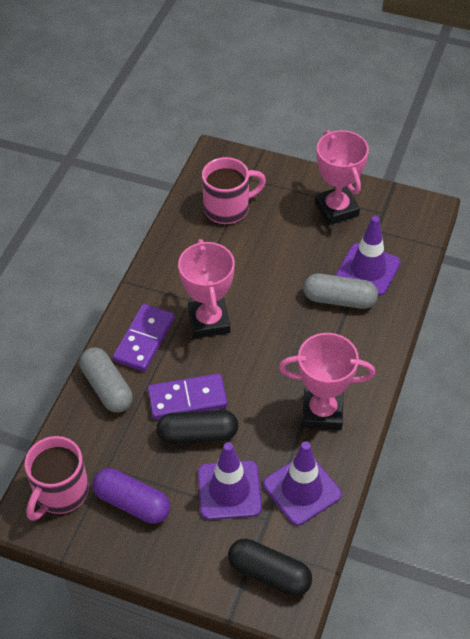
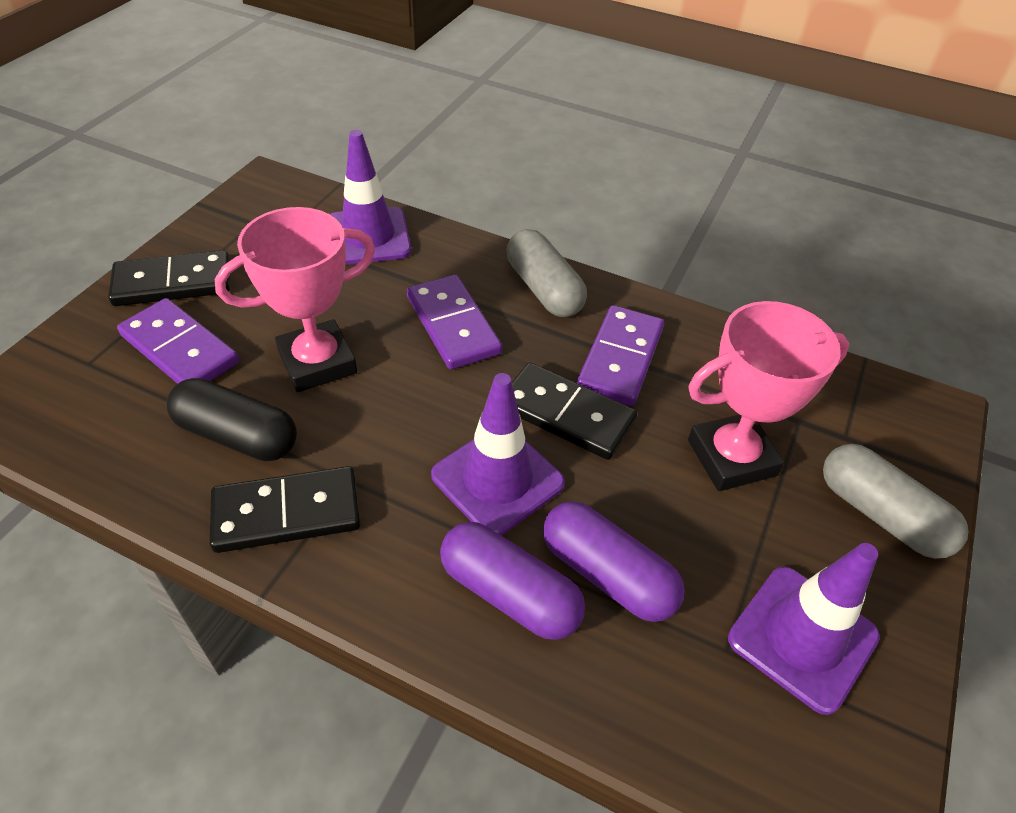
black capsule: [156,410,238,445] [228,539,312,596] = 2 -> [167,378,297,461] = 1
black domino: none = 0 -> [108,250,230,306] [210,466,361,553] [512,363,637,460] = 3
pink mug: [25,436,89,521] [202,157,266,224] = 2 -> none = 0
pink trophy: [178,239,235,338] [279,333,375,430] [315,130,369,225] = 3 -> [215,207,375,392] [688,301,849,491] = 2
purple capsule: [92,468,170,524] = 1 -> [440,522,585,640] [543,501,685,622] = 2
purple domino: [113,304,175,372] [148,373,228,420] = 2 -> [117,298,239,384] [407,275,502,369] [577,305,664,406] = 3

